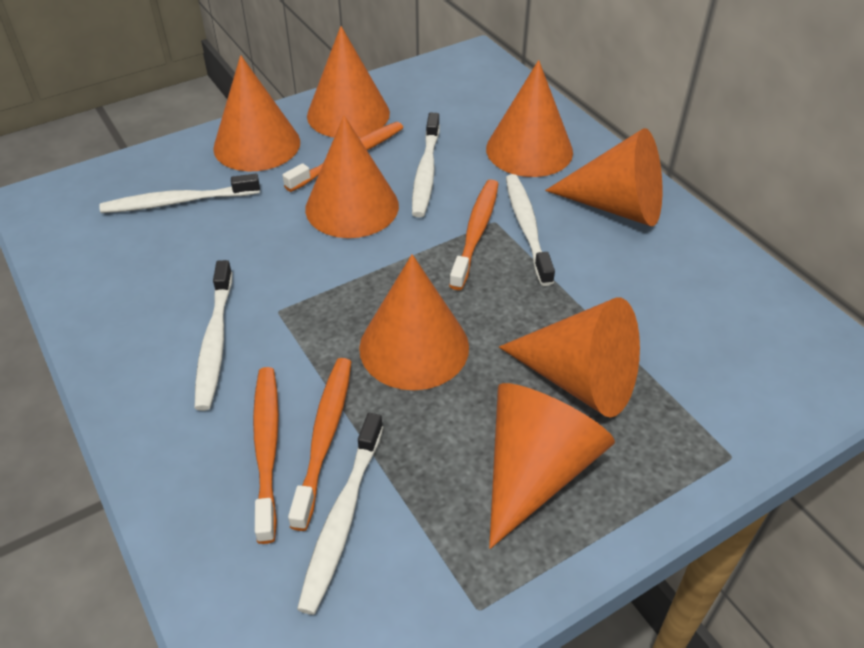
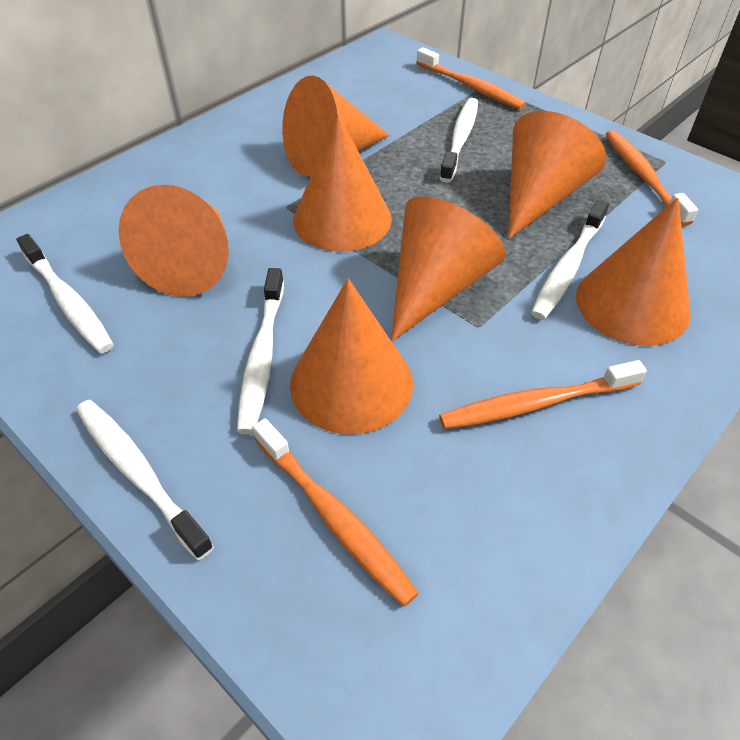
orange cone: [213,55,300,171] [305,115,399,238] [307,26,390,138] [359,254,469,390] [486,60,573,177] [489,383,615,549] [499,298,640,418] [545,128,662,226] = 8 -> [119,185,229,297] [282,76,389,176] [290,278,413,434] [293,114,392,252] [391,196,506,341] [508,111,606,239] [576,198,691,346] = 7

